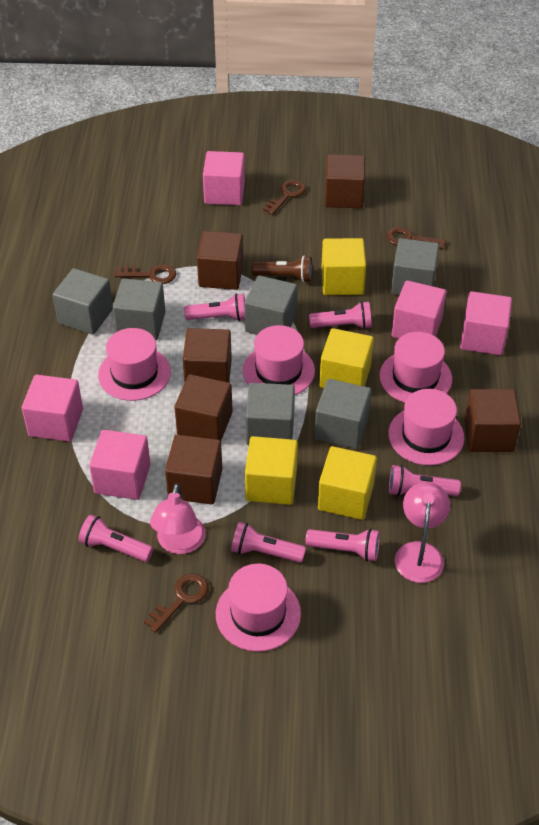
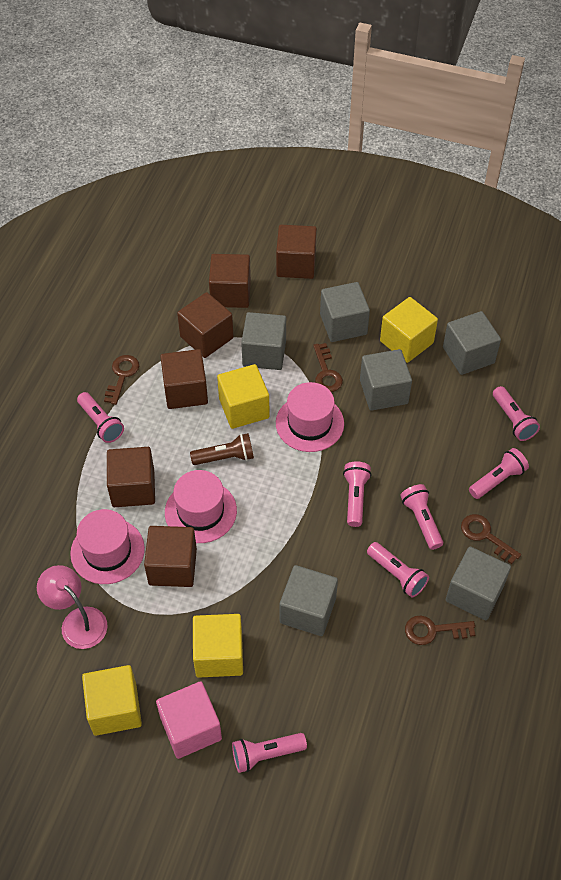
pink cube: [22,375,83,442] [89,430,151,500] [203,151,245,205] [392,280,446,339] [460,291,512,355] = 5 -> [156,681,222,759] = 1
pink flashlight: [79,515,153,562] [184,294,245,321] [231,522,306,563] [306,529,380,561] [309,301,372,329] [389,465,461,496] = 6 -> [77,392,124,443] [232,733,307,773] [343,461,371,527] [367,542,429,598] [400,484,443,550] [469,448,529,499] [493,386,540,441] = 7
pink hat: [98,328,171,401] [216,564,301,652] [243,325,315,395] [379,332,452,403] [388,389,465,465] = 5 -> [70,509,145,584] [165,470,237,543] [276,382,344,452] = 3
pink lamp: [150,483,205,554] [395,482,450,583] = 2 -> [37,565,107,649] = 1

